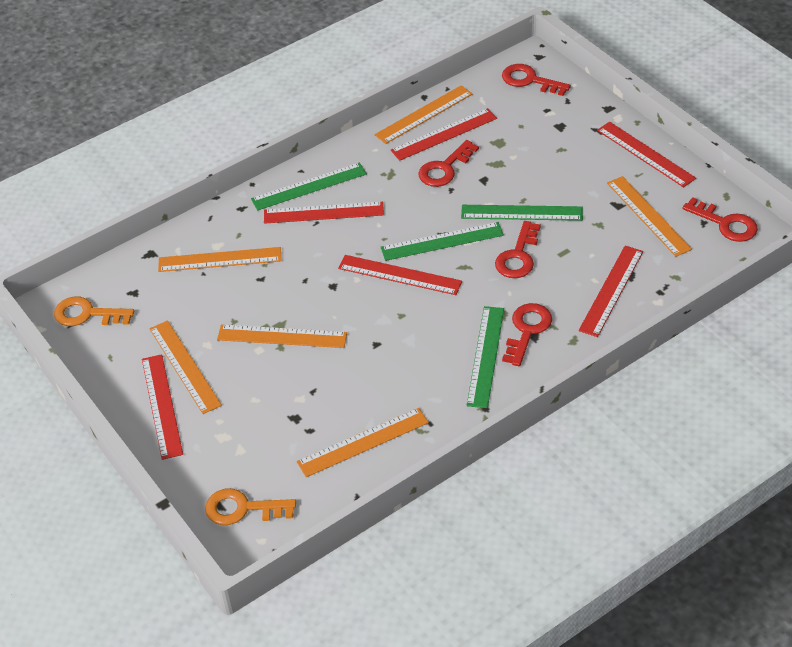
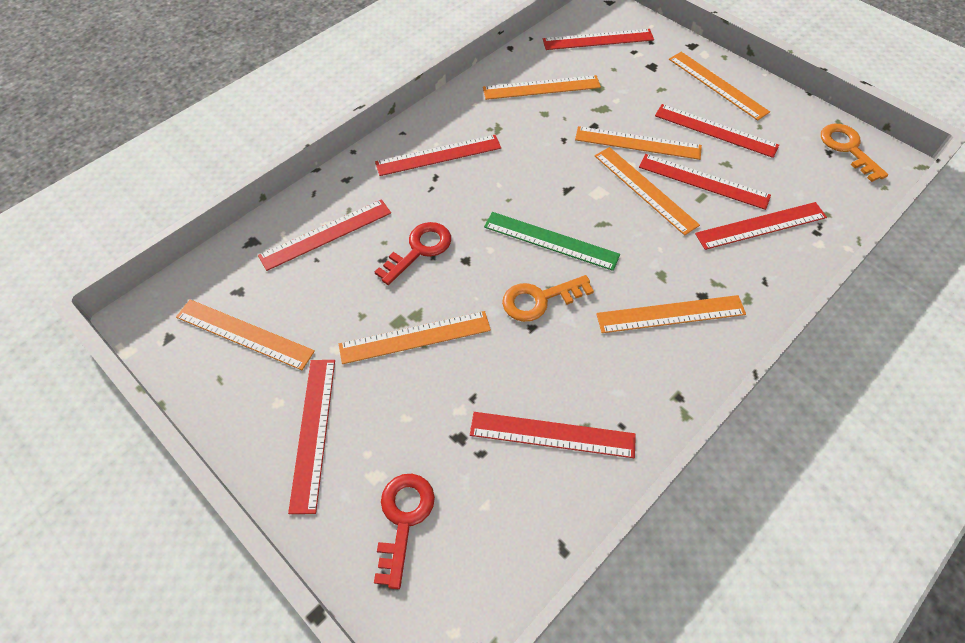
green ruler: [251,162,367,211] [381,222,504,261] [461,205,583,221] [467,306,504,408] = 4 -> [484,212,620,271] = 1
orange ruler: [149,321,222,414] [158,247,281,272] [217,324,347,348] [297,408,429,477] [375,85,473,144] [607,176,692,257] = 6 -> [176,299,315,370] [339,311,491,364] [483,75,601,100] [575,126,702,160] [595,147,700,235] [596,295,746,333] [669,52,770,121] = 7
red key: [418,140,479,187] [495,221,541,278] [502,64,571,96] [502,303,552,366] [682,197,758,242] = 5 -> [374,474,435,589] [375,222,451,285] = 2
red ruler: [142,354,183,460] [264,202,384,224] [338,255,462,295] [391,108,497,161] [578,246,643,337] [597,122,696,187] = 6 -> [258,199,391,271] [288,360,335,514] [375,135,501,176] [470,412,636,458] [543,29,654,50] [639,154,771,210] [655,104,779,158] [695,202,827,250] = 8

